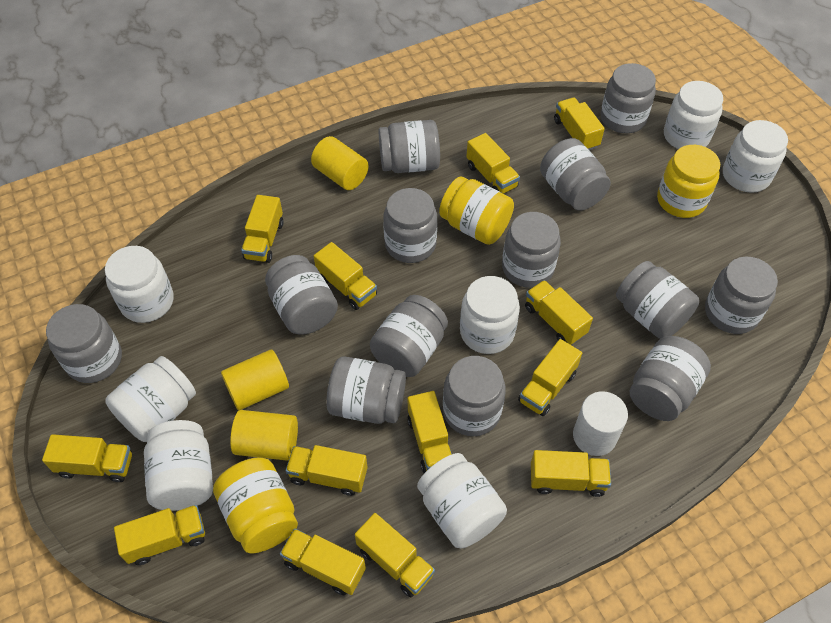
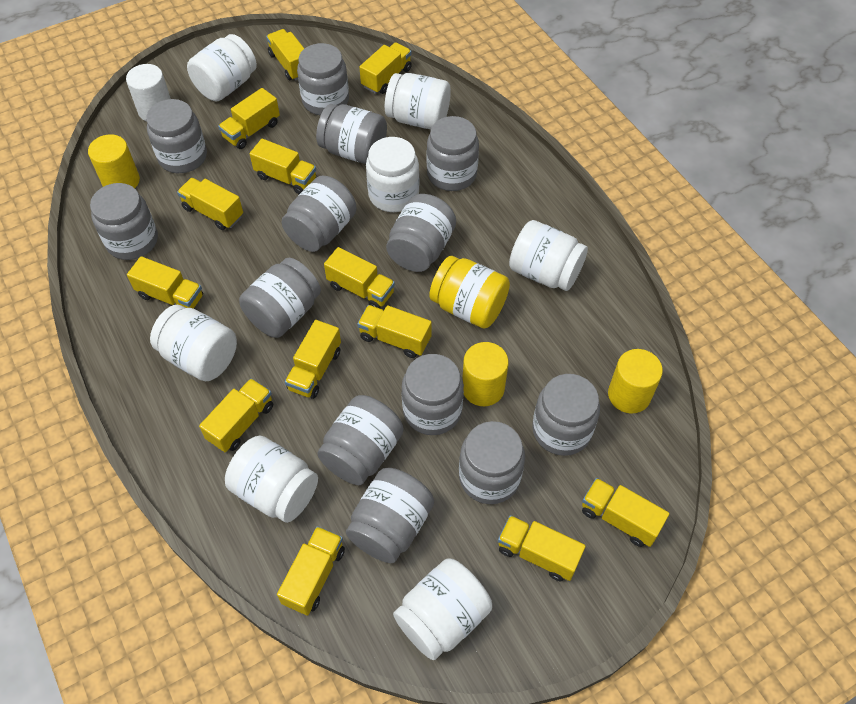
yellow jar: [213,458,298,553] [439,176,514,245] [657,145,720,218] = 3 -> [429,256,510,328] = 1

